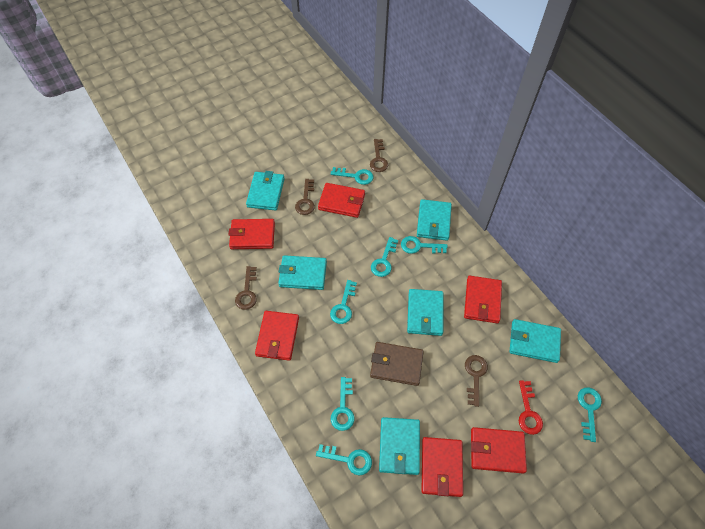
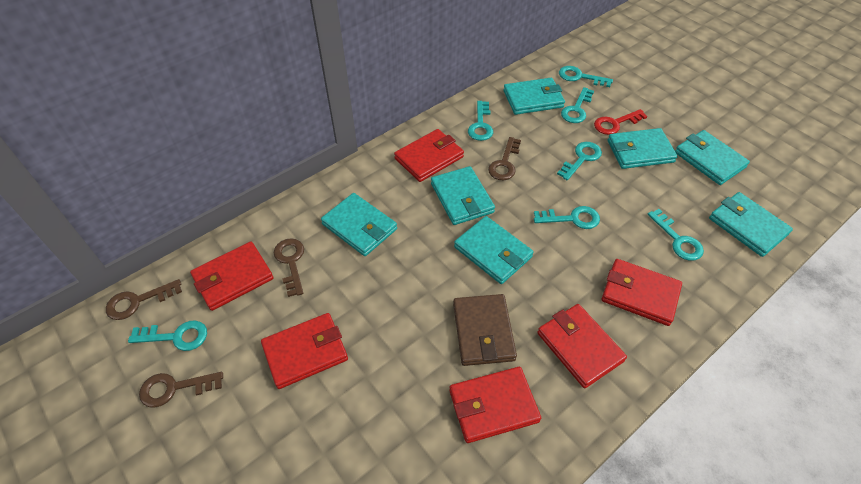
turquoise wallet: [246,171,285,211] [278,255,327,290] [379,417,420,475] [407,289,443,336] [417,199,452,241] [509,319,561,363] = 6 -> [321,193,397,256] [431,166,495,225] [454,216,534,284] [503,78,565,115] [608,128,678,169] [675,130,750,185] [709,192,793,257] = 7

